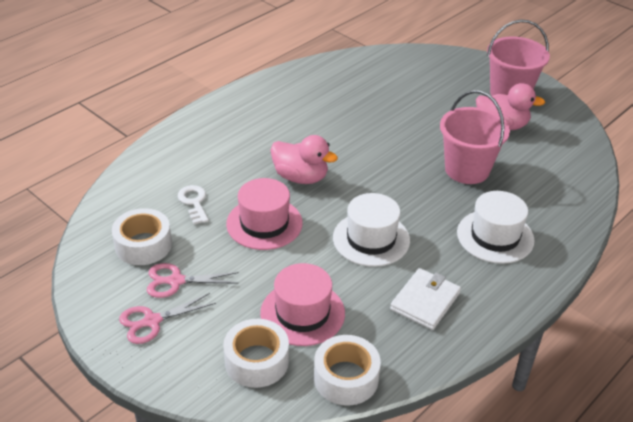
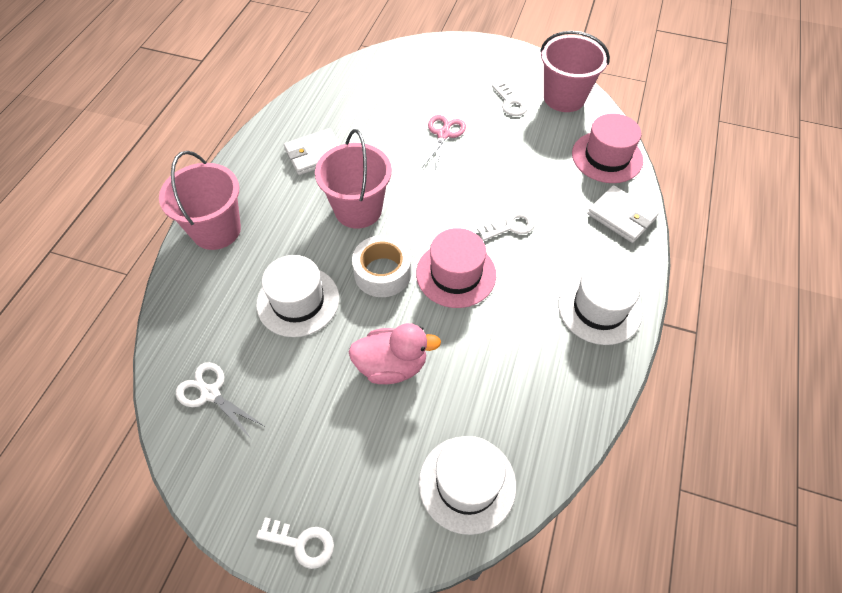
pink bucket: [440,90,510,184] [487,19,550,96] = 2 -> [159,151,241,250] [315,129,392,229] [540,31,610,112] = 3
pink duck: [271,135,338,184] [476,83,545,130] = 2 -> [348,323,441,384] = 1
pink scissors: [119,293,216,344] [147,263,239,298] = 2 -> [422,115,466,171] = 1
white hat: [333,193,410,267] [457,191,535,264] = 2 -> [256,255,339,337] [419,436,516,535] [558,262,642,345] = 3
white key: [178,185,209,224] = 1 -> [256,517,334,569] [477,211,535,241] [492,81,528,116] = 3
white scissors: none = 0 -> [176,362,264,438] = 1
white tape: [112,208,172,265] [223,319,289,388] [314,335,381,406] = 3 -> [352,235,411,297] = 1
white wallet: [390,268,461,330] = 1 -> [284,128,340,175] [587,185,659,243] = 2

